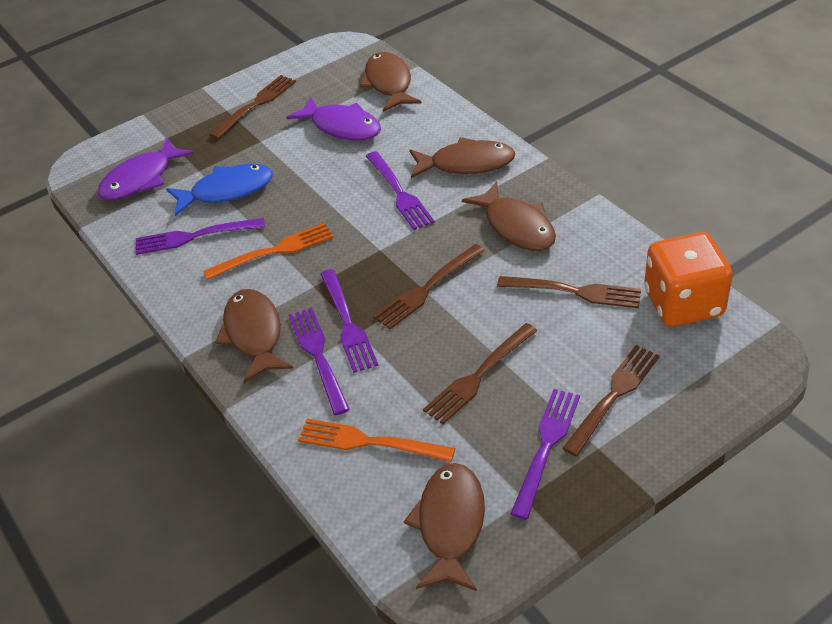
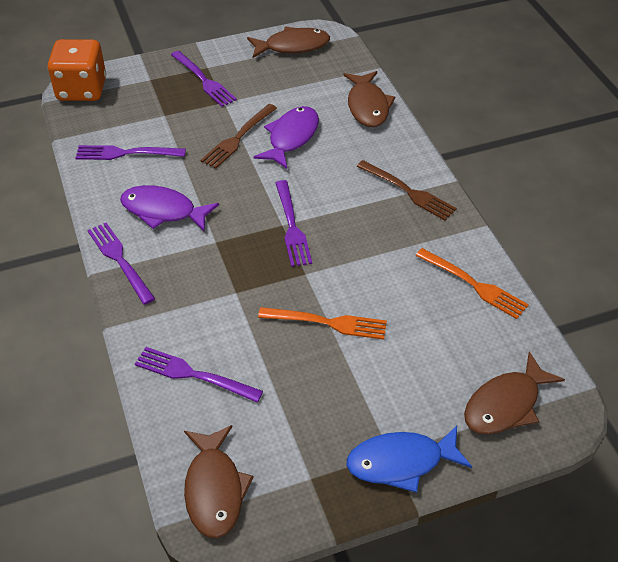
brown fish: [215,289,293,383] [359,52,422,112] [404,463,485,591] [409,137,516,178] [462,181,556,251] = 5 -> [184,425,253,538] [247,26,330,58] [343,71,395,127] [464,352,565,434] = 4
brown fork: [209,75,296,139] [373,244,485,329] [423,323,537,424] [497,276,641,308] [562,345,660,456] = 5 -> [201,104,277,169] [356,160,457,220] = 2

